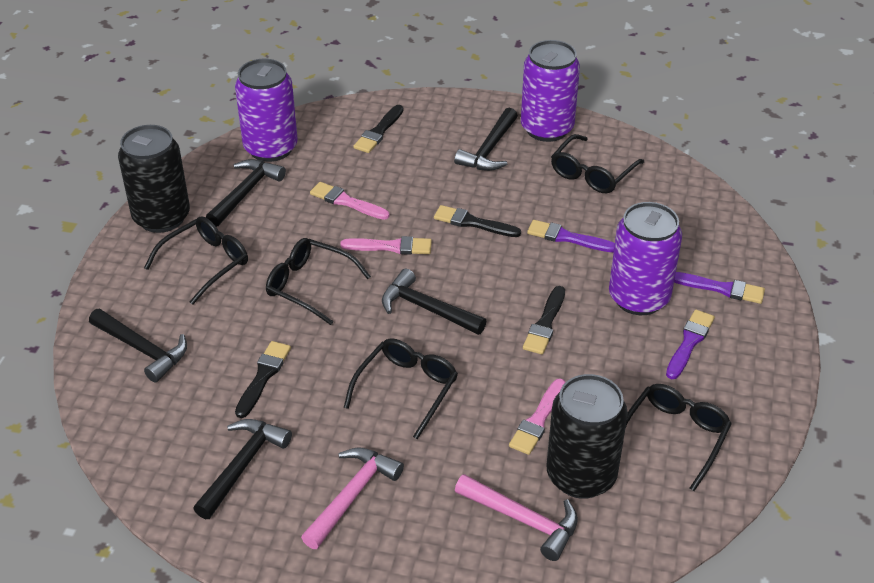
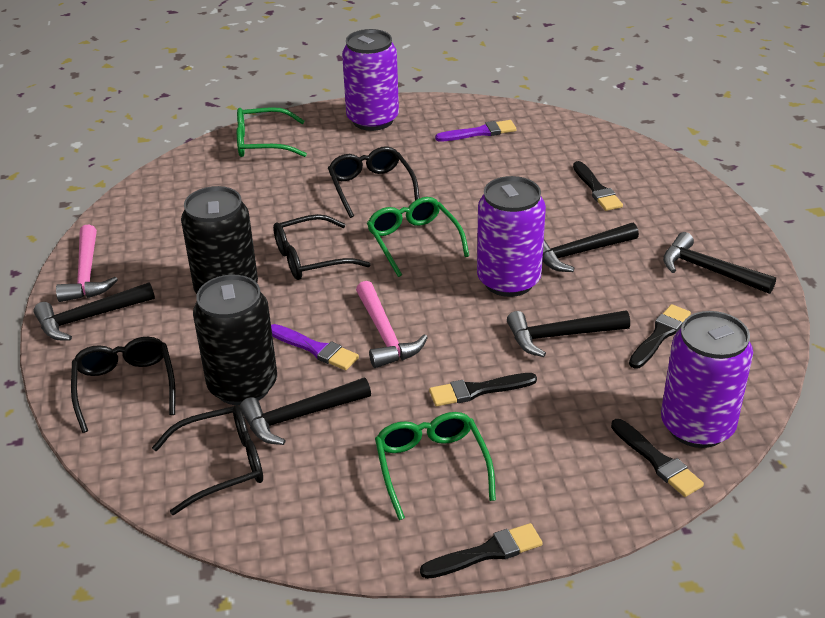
black brush: [235,341,291,418] [353,105,403,153] [434,205,521,237] [523,286,565,354] = 4 -> [420,523,543,579] [429,373,537,406] [573,161,623,211] [611,419,704,497] [629,304,691,369] = 5
black glasses: [144,216,248,305] [266,238,371,325] [344,338,458,439] [551,134,644,193] [626,384,732,491] = 5 -> [71,337,176,433] [152,405,263,515] [273,214,371,280] [328,146,419,218] = 4
green glasses: none = 0 -> [237,107,307,157] [367,197,469,277] [375,412,496,520] = 3
pink brush: [310,182,390,220] [340,236,432,255] [509,378,566,455] = 3 -> none = 0
purple brush: [527,220,615,252] [666,309,715,379] [674,272,765,304] = 3 -> [271,324,359,370] [435,120,516,142] = 2

